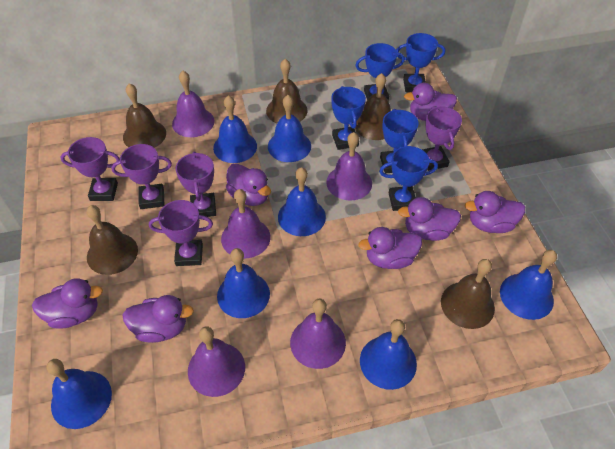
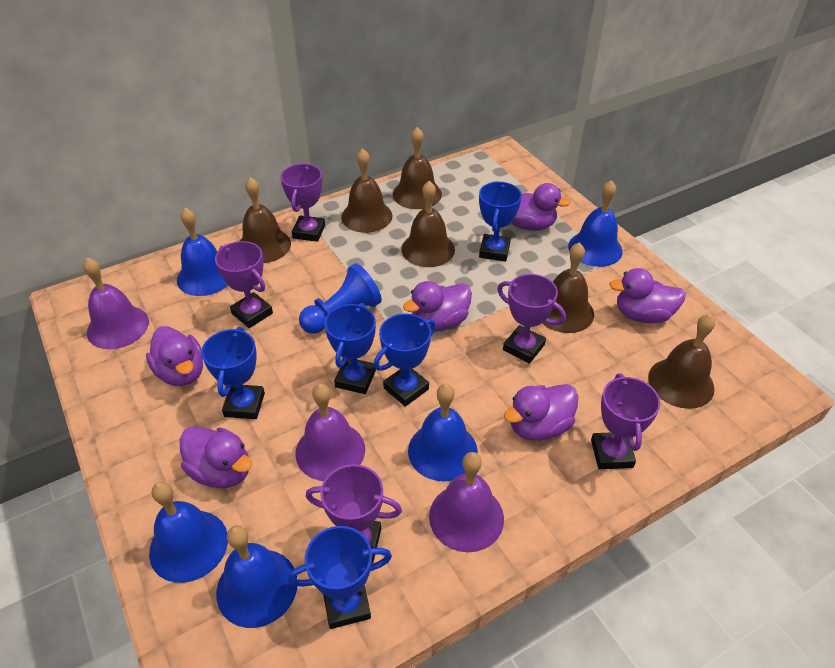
blue bell: [47,359,112,429] [213,95,257,163] [217,248,270,318] [268,95,311,162] [278,167,326,236] [360,319,417,390] [500,250,557,320] = 7 -> [149,481,228,583] [177,208,228,296] [216,525,297,628] [408,384,478,481] [568,180,623,267] = 5
blue pawn: none = 0 -> [299,263,382,334] = 1
brown bell: [86,205,138,275] [123,83,166,148] [266,59,308,123] [355,73,391,140] [441,259,495,329] = 5 -> [240,177,291,263] [341,148,392,233] [393,127,442,209] [401,181,455,267] [542,242,594,333] [648,314,715,409] = 6
purple bell: [172,71,215,137] [188,326,245,397] [221,189,270,258] [290,299,346,369] [326,132,372,201] = 5 -> [83,258,149,349] [295,384,365,481] [429,452,504,552] = 3
purple duck: [32,278,103,328] [122,295,194,343] [226,163,271,206] [359,227,422,269] [398,197,461,241] [404,83,457,121] [464,191,525,233] = 7 -> [146,326,203,386] [180,426,252,488] [403,281,472,332] [504,384,578,441] [511,183,571,231] [609,268,686,323] = 6

